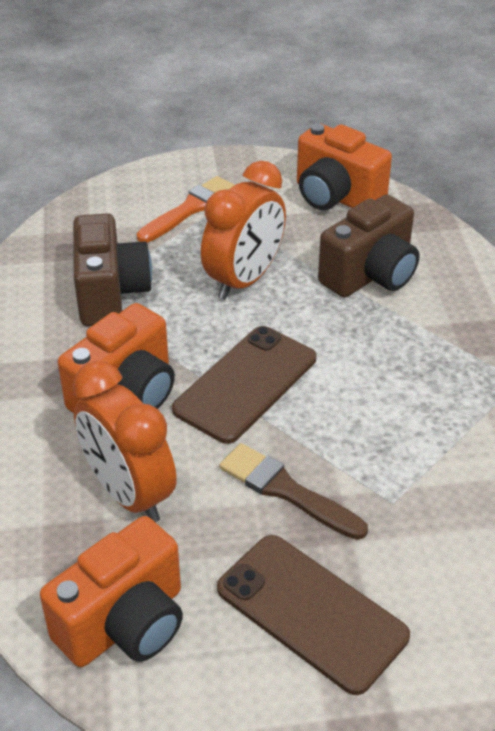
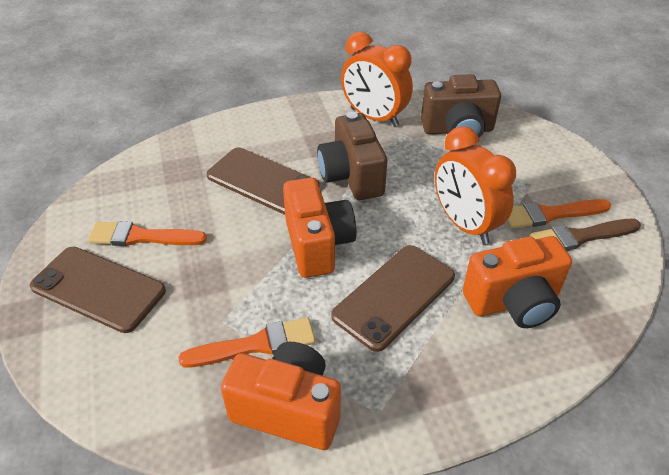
brown phone: [172,326,316,444] [217,535,410,695] = 2 -> [30,247,166,333] [207,148,320,215] [331,245,455,352] = 3
orange brush: [137,176,235,243] = 1 -> [88,221,207,246] [178,317,316,368] [506,199,611,229] = 3

